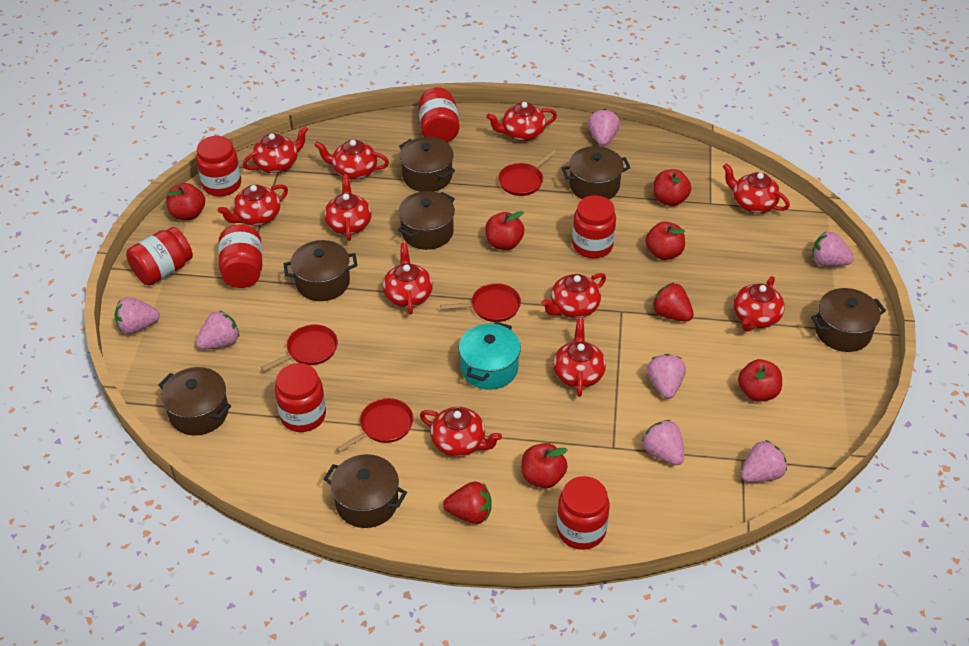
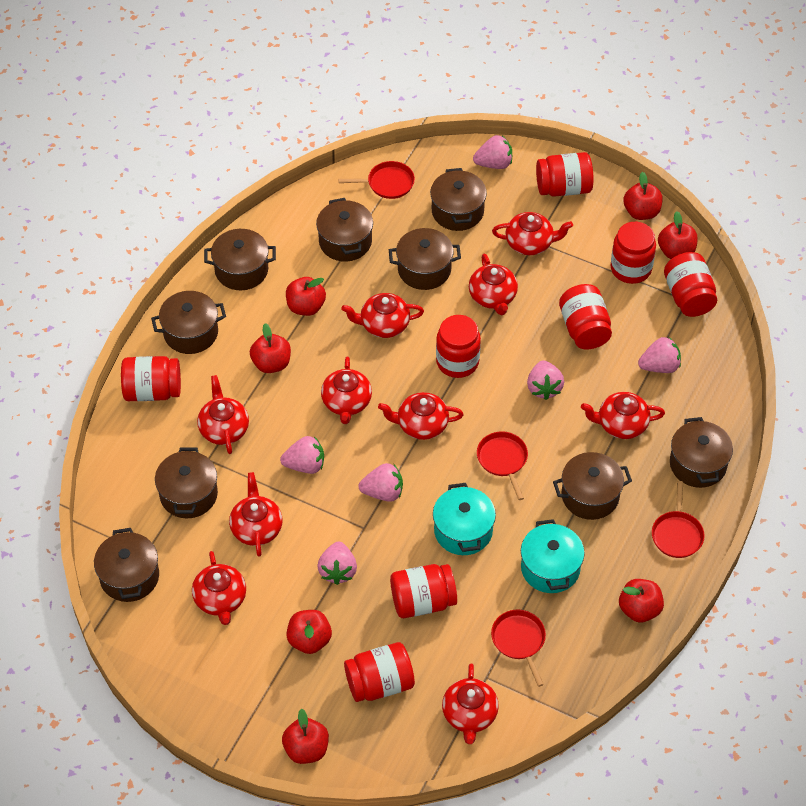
brown pot: [158,367,231,436] [284,240,358,301] [324,454,407,528] [398,191,455,250] [399,137,455,192] [562,146,631,199] [811,288,886,352] = 7 -> [94,528,159,602] [151,291,226,354] [155,447,218,518] [204,229,276,290] [316,198,373,262] [389,228,461,290] [430,168,487,231] [553,452,632,520] [670,417,733,488] = 9
pink strawberry: [114,297,160,334] [196,310,239,349] [588,109,620,146] [642,420,684,465] [647,354,686,399] [741,440,787,482] [812,232,854,266] = 7 -> [280,436,324,474] [317,542,357,585] [358,463,403,502] [473,135,512,169] [527,360,564,400] [638,337,681,373] = 6
red apple: [166,183,205,220] [485,211,524,250] [522,443,568,488] [645,222,685,260] [653,169,691,206] [738,359,782,402] = 6 -> [250,323,291,373] [282,708,329,764] [286,277,326,316] [286,610,332,654] [619,579,664,622] [623,172,663,220] [658,211,698,259] = 7
red jar: [126,227,193,286] [196,136,241,196] [218,224,262,288] [275,363,326,432] [419,87,459,142] [557,476,610,550] [572,195,616,258] = 7 -> [121,356,181,401] [344,642,415,702] [390,564,457,618] [436,315,481,378] [536,152,593,197] [559,284,612,349] [611,222,656,284] [664,252,717,317] = 8
red strawberry: [443,481,492,524] [652,283,694,321] = 2 -> none = 0
red teapot: [218,184,288,226] [243,126,308,173] [314,140,389,180] [324,174,372,241] [383,243,433,314] [420,407,502,457] [486,102,557,141] [541,273,606,318] [553,318,606,397] [723,163,790,213] [733,276,785,332] = 11 -> [192,551,246,625] [197,375,249,454] [229,472,282,557] [321,357,372,424] [341,293,424,338] [378,392,464,440] [442,663,499,744] [469,254,518,315] [492,212,573,255] [581,392,665,439] = 10
turquoise pot: [458,321,521,390] = 1 -> [433,483,496,555] [521,519,585,593] = 2

